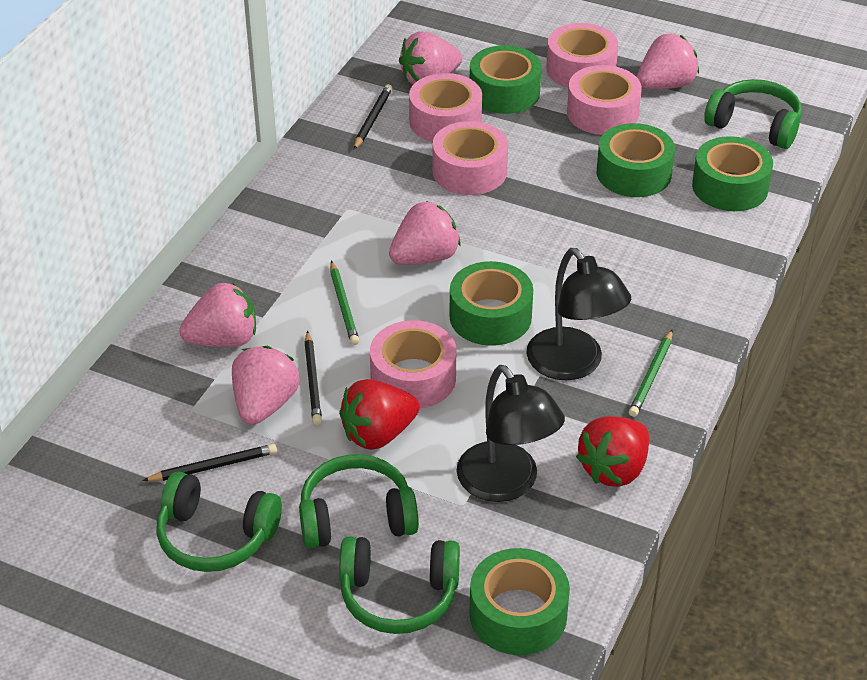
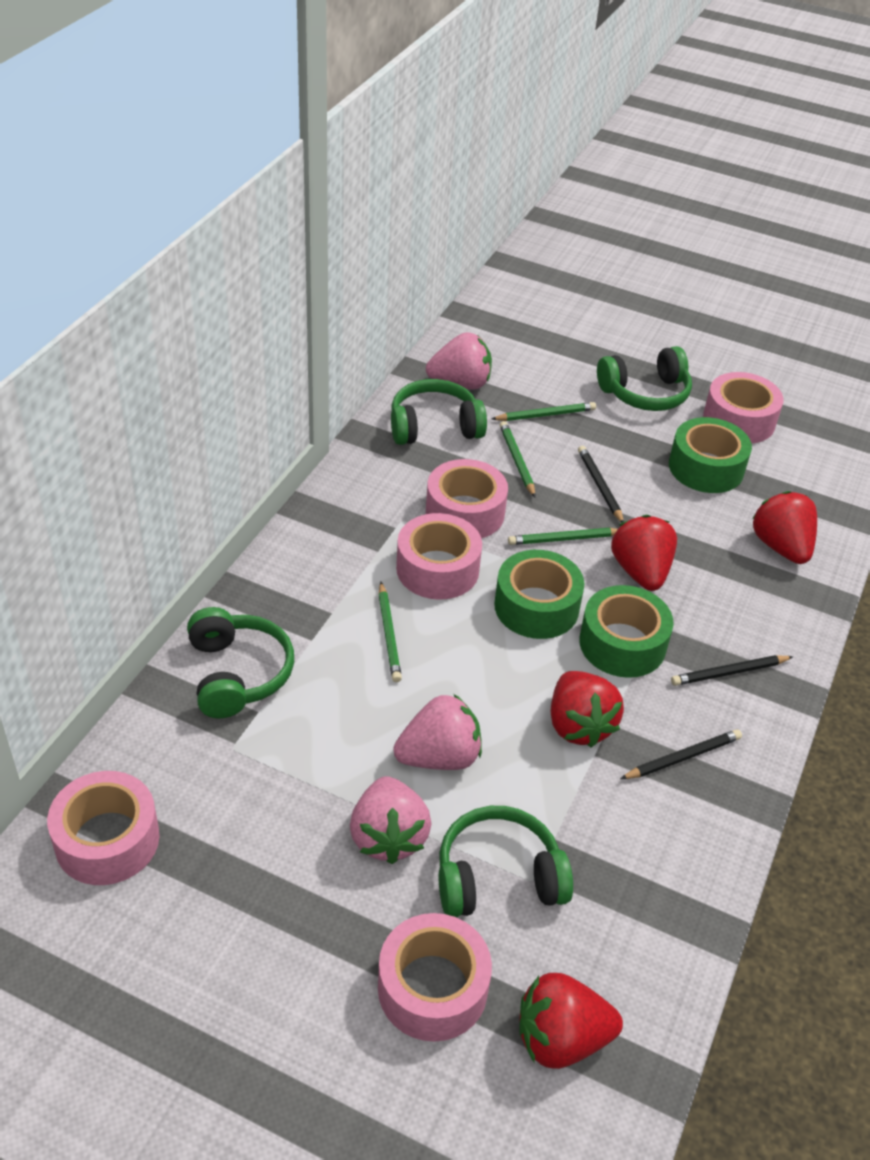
black lamp: [456,365,565,502] [526,248,631,380] = 2 -> none = 0
green pencil: [330,260,359,345] [629,329,673,417] = 2 -> [378,582,402,682] [492,402,596,421] [500,421,535,497] [508,528,618,545] = 4
green tape: [450,261,533,346] [470,45,542,114] [470,548,570,655] [597,123,675,197] [692,136,773,211] = 5 -> [494,550,584,639] [579,585,674,678] [669,417,752,493] = 3
pink strawberry: [179,282,256,347] [232,346,299,425] [389,201,460,265] [399,31,462,85] [637,34,699,89] = 5 -> [350,776,432,864] [393,694,482,770] [426,332,492,390] = 3
red strawberry: [339,379,420,450] [576,416,649,487] = 2 -> [519,973,623,1069] [550,671,624,747] [611,515,677,591] [752,491,817,564] = 4

